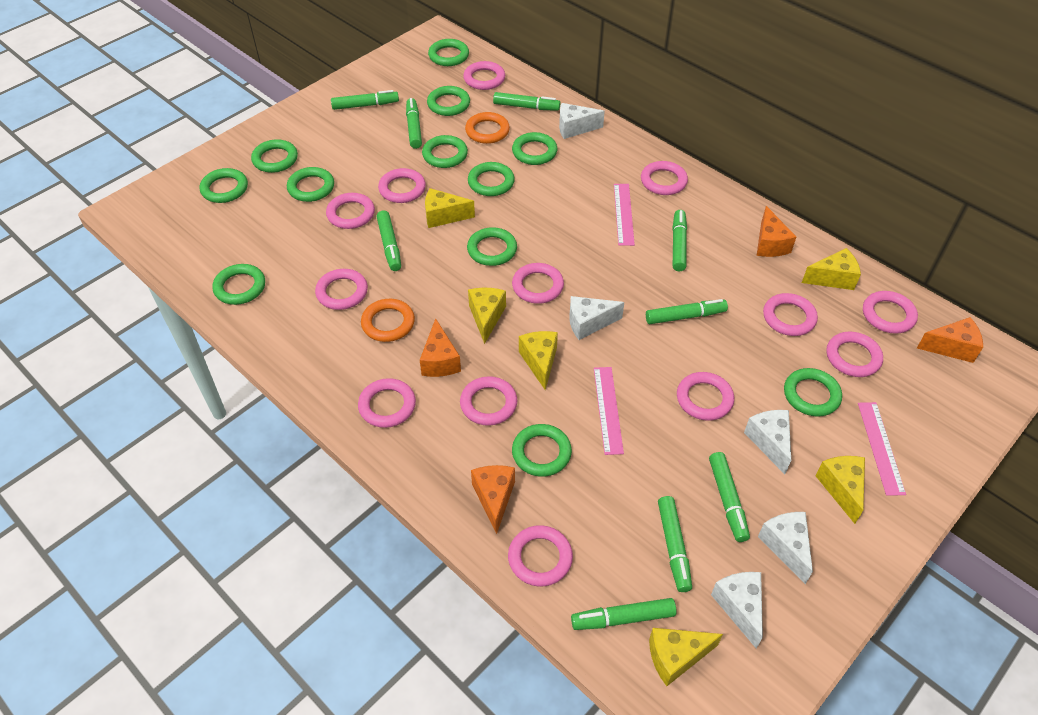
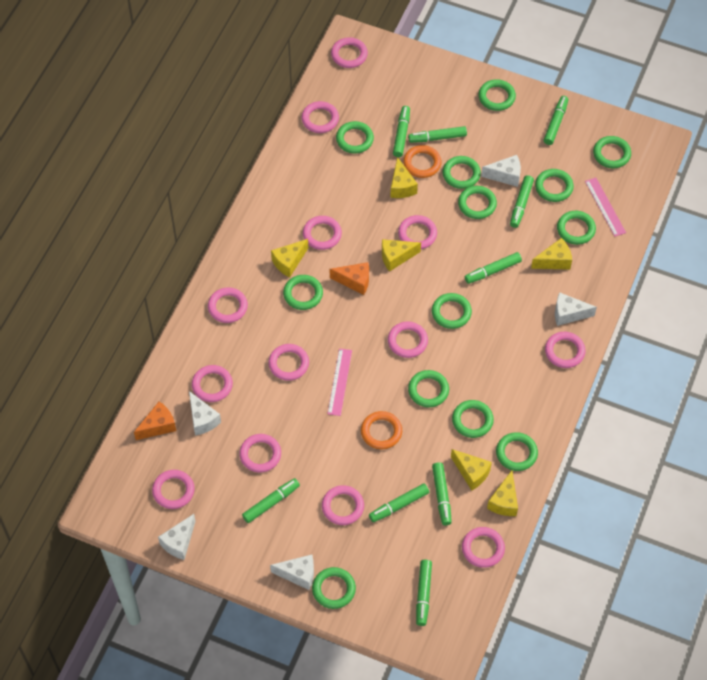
green ring: [200,168,248,203] [212,264,265,305] [251,139,298,173] [287,167,334,202] [422,135,468,168] [427,86,470,116] [428,39,469,66] [467,227,517,266] [468,162,515,196] [512,132,557,165] [512,424,572,477] [784,368,842,417] = 12 -> [283,275,323,310] [312,567,356,609] [336,121,374,154] [408,370,449,407] [432,293,472,329] [442,156,481,189] [452,400,494,438] [458,186,497,219] [478,79,516,111] [496,432,538,471] [535,169,574,202] [557,211,596,245] [593,136,631,168] = 13
orange cheese: [420,318,461,377] [471,465,515,534] [757,206,796,257] [917,317,983,363] = 4 -> [134,402,176,440] [330,262,369,295] = 2
pink ruler: [594,367,624,455] [614,184,635,246] [858,402,906,496] = 3 -> [327,348,352,416] [585,178,626,236] = 2

